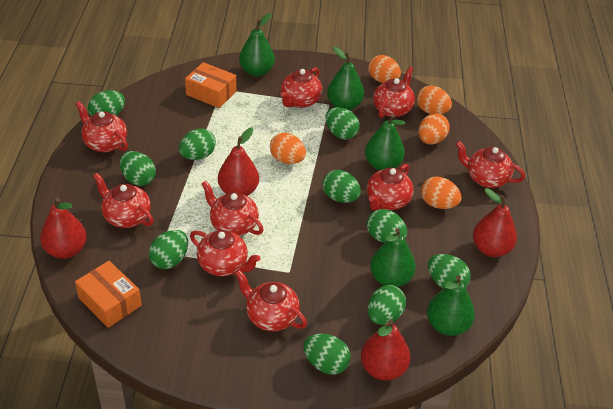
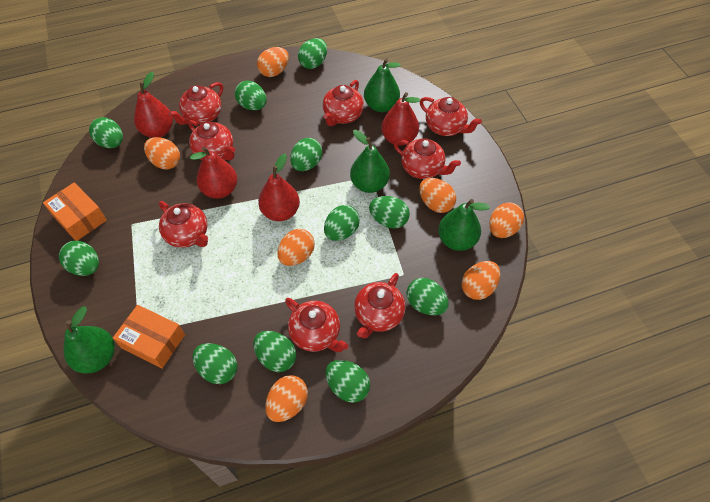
green egg: [88,90,125,117] [120,151,156,186] [149,230,188,269] [179,128,216,160] [304,334,351,375] [323,170,361,203] [326,107,360,140] [367,209,407,243] [368,285,406,325] [428,254,471,289] = 10 -> [59,241,99,276] [89,117,123,148] [192,343,237,384] [235,81,267,110] [253,331,296,372] [290,138,322,171] [298,38,327,69] [324,205,360,241] [325,360,370,403] [369,196,410,229] [406,278,449,315] = 11
green pear: [239,13,275,76] [327,47,364,110] [365,114,405,170] [370,228,416,287] [427,275,475,336] = 5 -> [64,306,115,373] [350,130,390,193] [364,58,401,112] [438,199,490,251] = 4
orange egg: [270,133,306,164] [368,55,401,83] [417,85,452,114] [418,113,450,144] [421,176,462,209] = 5 -> [144,137,180,169] [257,47,289,77] [265,375,308,422] [277,229,315,266] [419,178,456,213] [461,261,500,300] [489,202,524,238] = 7
red teapot: [76,101,128,152] [93,173,154,228] [190,230,261,276] [201,181,263,236] [235,270,307,331] [280,68,322,108] [367,164,414,211] [373,67,415,118] [456,141,525,188] = 9 -> [159,201,208,248] [168,82,223,125] [188,120,235,160] [285,298,348,352] [323,80,364,126] [354,273,406,338] [394,139,461,179] [420,97,482,136] = 8

